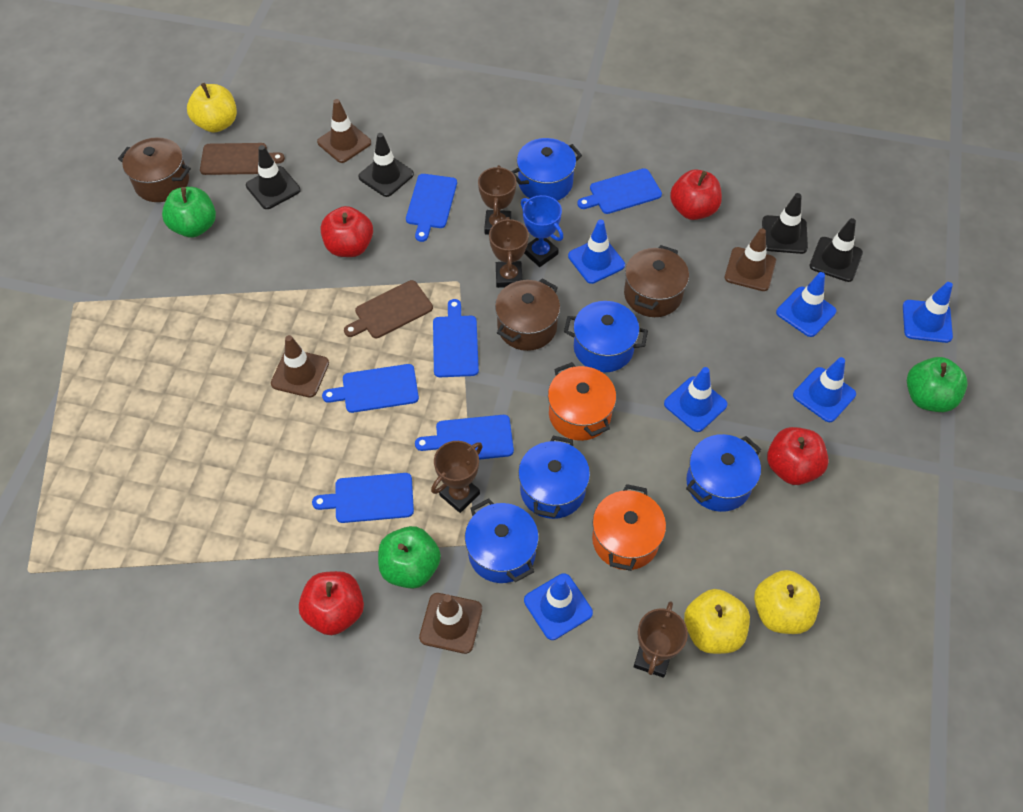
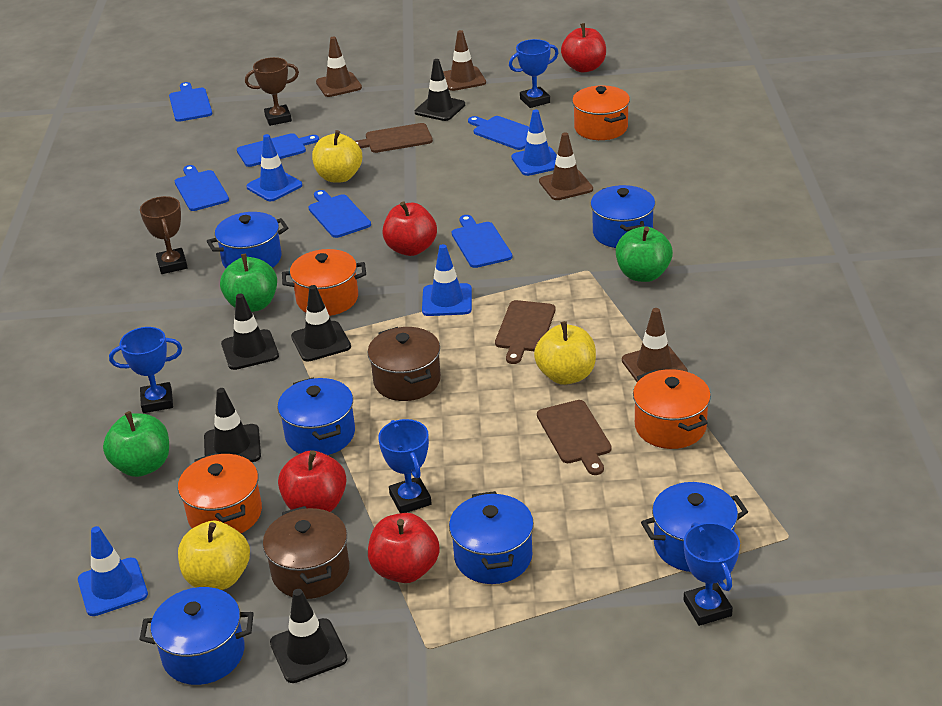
black traffic cone: [246,145,301,209] [358,133,414,197] [762,193,808,254] [810,218,863,282] = 4 -> [204,388,261,462] [221,294,279,370] [270,589,347,683] [291,285,351,362] [415,59,465,121] = 5
blue pot: [465,498,539,583] [511,138,582,201] [518,436,590,519] [564,301,648,373] [686,434,761,512] = 5 -> [139,587,254,685] [207,212,289,268] [278,377,355,455] [449,491,534,584] [591,185,655,248] [641,482,748,572] = 6
blue traffic cone: [524,573,593,640] [568,219,625,284] [664,367,728,432] [776,272,836,337] [793,357,856,422] [903,282,953,343] = 6 -> [78,526,148,616] [246,134,303,201] [422,244,472,316] [511,110,557,176] = 4
blue trophy: [521,195,563,267] = 1 -> [109,327,182,413] [378,419,432,513] [509,39,559,108] [684,522,740,626] = 4
brown cutting board: [200,143,285,175] [344,280,433,338] = 2 -> [355,123,433,153] [495,300,556,364] [537,400,612,475] = 3
brown pot: [118,137,191,202] [495,279,560,351] [624,245,689,317] = 3 -> [263,506,349,599] [368,327,441,401] = 2
brown trophy: [431,441,483,513] [478,165,517,235] [489,217,529,288] [634,601,688,678] = 4 -> [140,196,188,274] [245,57,299,126] = 2
orange pot: [548,362,616,441] [592,484,666,571] = 2 -> [178,453,262,533] [282,249,366,316] [572,85,630,140] [633,369,711,449] = 4

